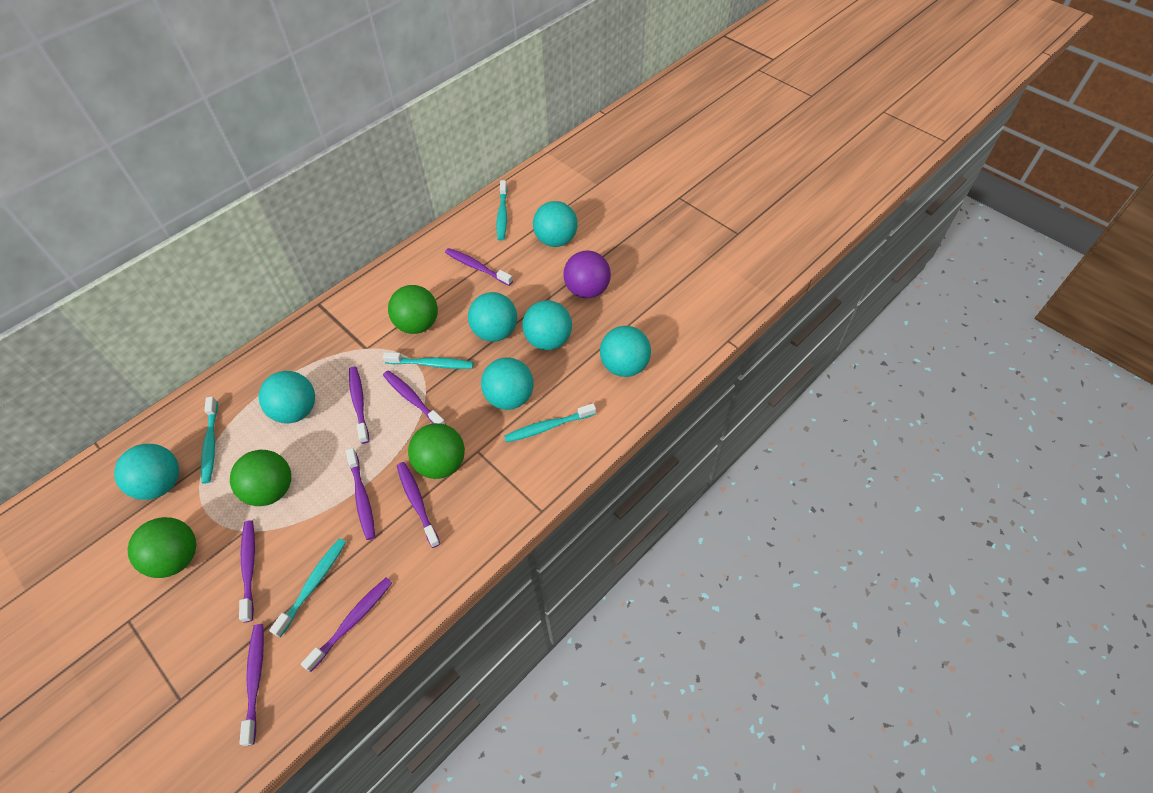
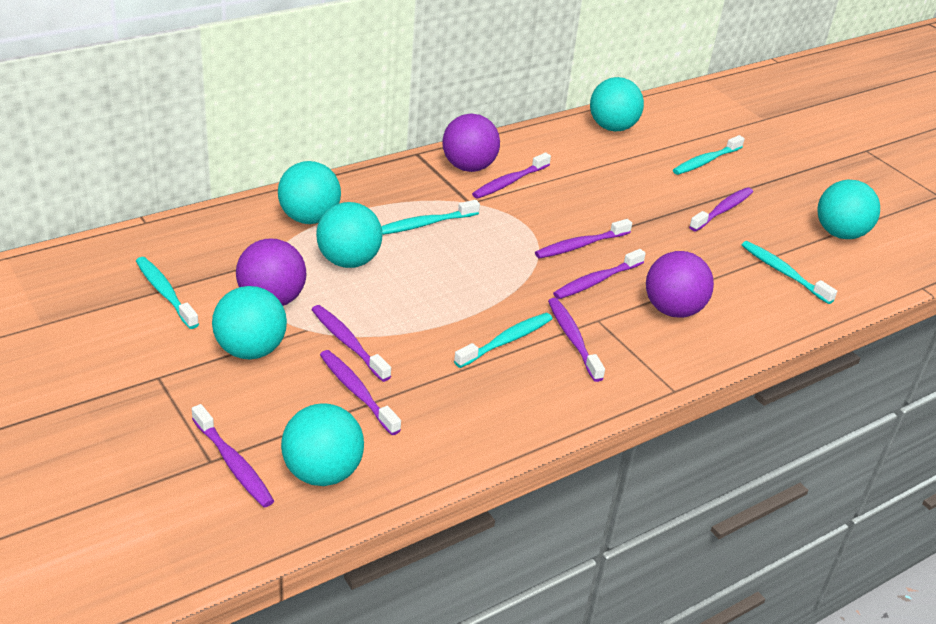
green ball: [128,517,196,578] [230,450,291,506] [388,285,438,334] [408,423,465,479] = 4 -> none = 0
purple ball: [563,250,611,298] = 1 -> [236,239,306,306] [442,113,500,172] [646,251,714,318] = 3
turquoise ball: [114,444,179,500] [259,371,315,423] [468,292,517,342] [481,357,534,410] [522,300,572,350] [533,201,578,247] [600,326,651,377] = 7 -> [212,286,287,359] [278,161,341,224] [281,403,364,486] [316,202,382,268] [590,77,644,132] [817,180,880,239] = 6

